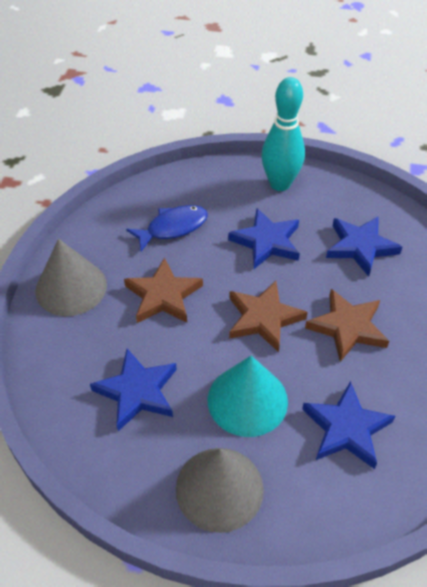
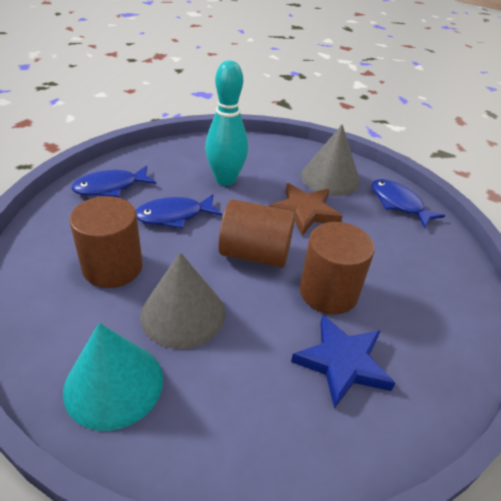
blue fish: [126,205,208,251] = 1 -> [71,165,156,197] [136,194,222,229] [372,179,445,228] = 3
blue star: [90,349,177,431] [228,209,300,269] [302,381,395,469] [326,216,402,277] = 4 -> [291,315,395,409] = 1
brown cylinder: none = 0 -> [69,196,142,288] [218,199,295,268] [300,222,375,314] = 3
brown star: [124,257,203,323] [229,281,308,352] [305,289,389,362] = 3 -> [269,183,343,236] = 1

